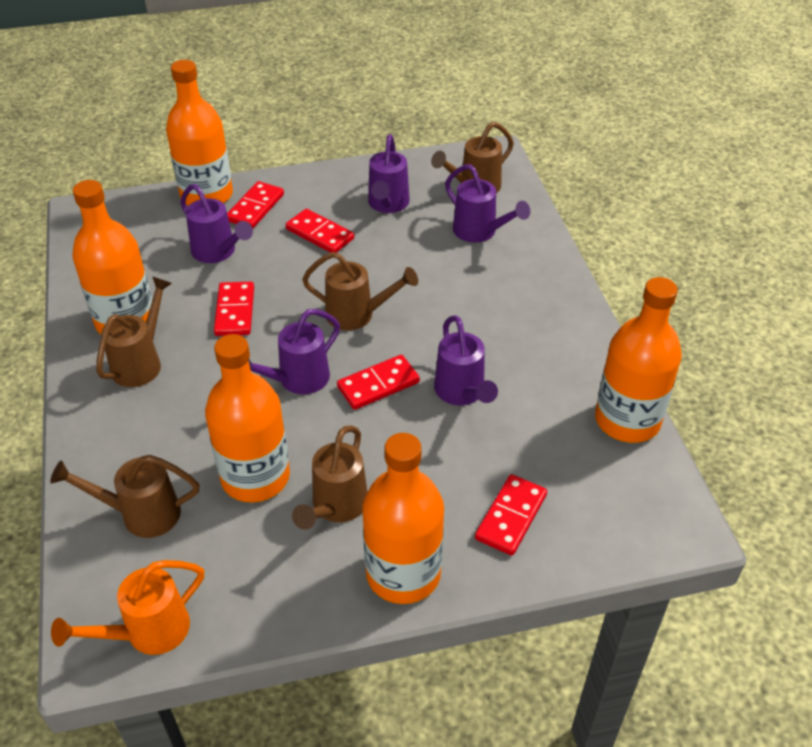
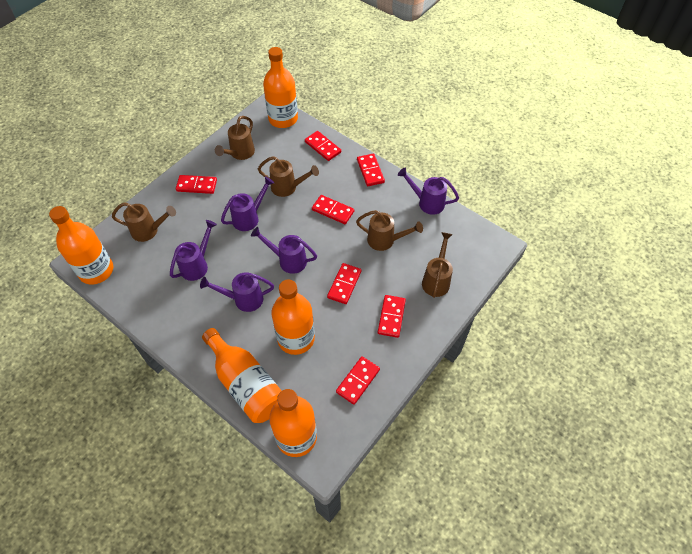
orange watering can: [51,560,204,655] = 1 -> none = 0
red domino: [214,282,254,336] [227,181,284,228] [286,209,354,253] [337,355,420,410] [475,474,547,556] = 5 -> [176,175,217,194] [305,131,341,161] [312,195,354,224] [327,263,361,304] [336,356,380,405] [357,154,385,186] [378,295,406,338] = 7

